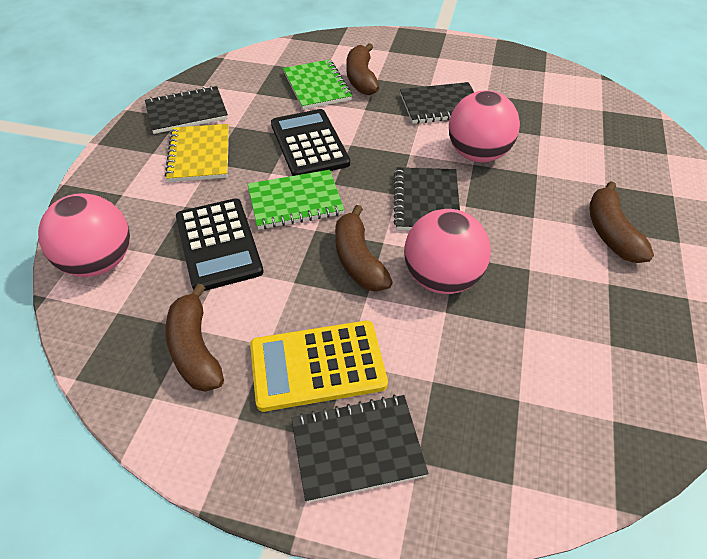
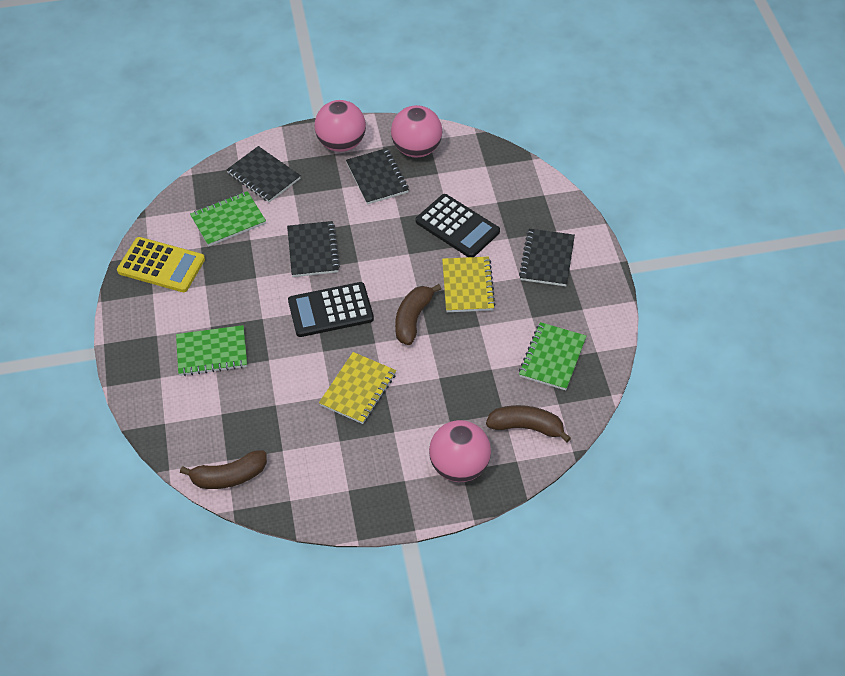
brown banana: [166,283,224,392] [335,205,393,292] [346,43,379,95] [589,181,654,263] = 4 -> [180,450,267,489] [395,284,441,345] [486,405,571,442] = 3
green notebook: [248,170,344,229] [283,59,352,110] = 2 -> [176,325,247,376] [190,191,266,246] [519,322,587,390] = 3
yellow notebook: [165,124,229,182] = 1 -> [319,352,396,424] [442,257,496,312] = 2

